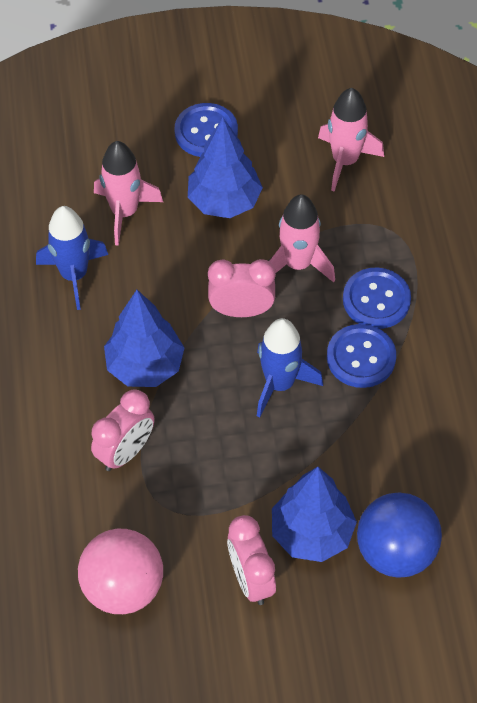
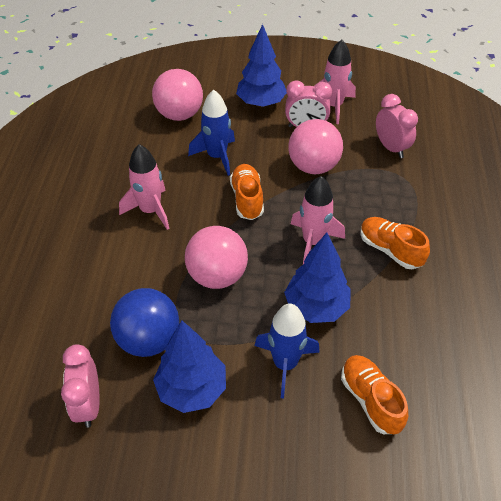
blue button: [175,103,238,157] [327,324,396,388] [343,268,411,329] = 3 -> none = 0
orange shoe: none = 0 -> [230,164,264,220] [341,355,408,434] [360,217,430,269] = 3
pink ball: [78,529,163,614] = 1 -> [152,69,203,121] [185,226,248,289] [288,119,343,174] = 3

